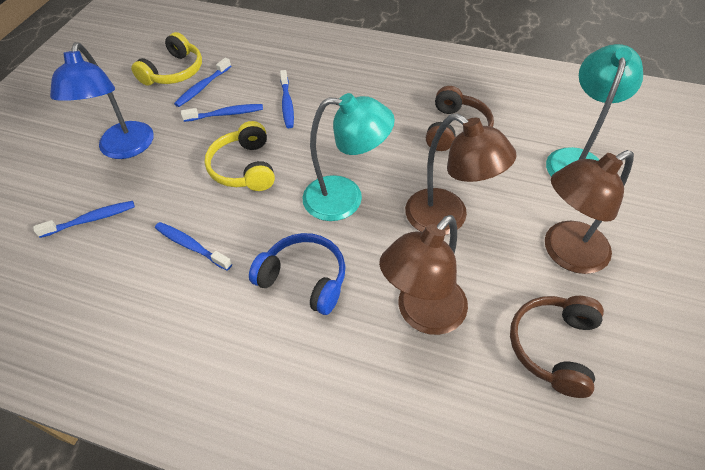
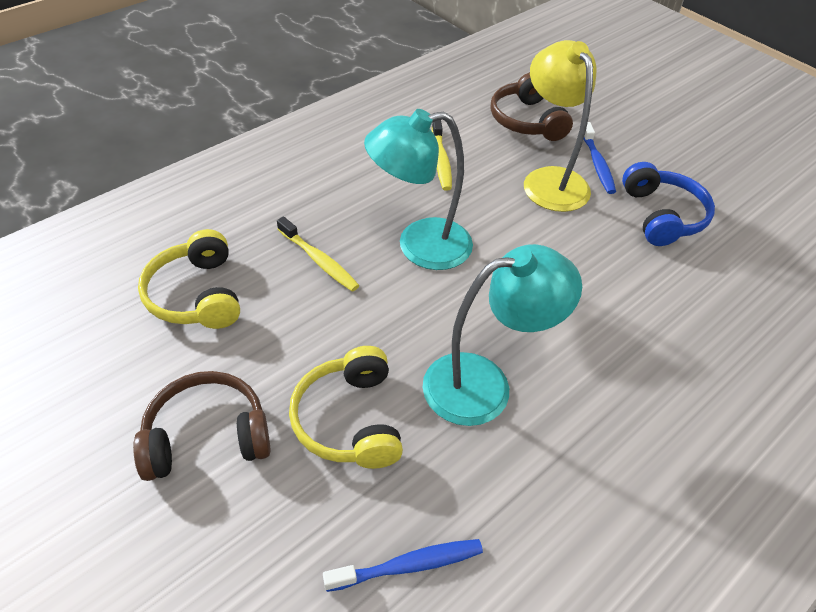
blue lamp: [50,42,154,159] = 1 -> none = 0
blue toothbrush: [33,201,135,238] [155,222,232,271] [174,58,231,107] [181,104,263,122] [280,70,294,128] = 5 -> [323,539,483,592] [584,122,616,194] = 2
brown lamp: [379,215,468,335] [405,113,517,235] [545,150,634,274] = 3 -> none = 0
yellow lamp: none = 0 -> [524,40,596,212] = 1
yellow toothbrush: none = 0 -> [277,216,360,292] [432,120,452,191] = 2

